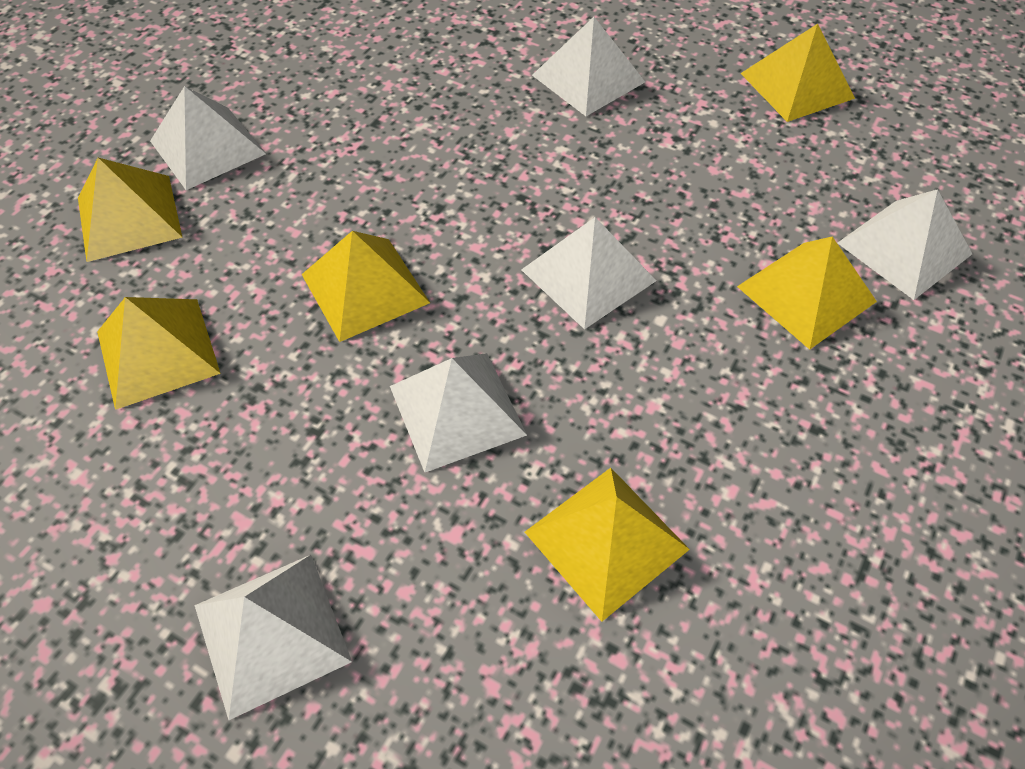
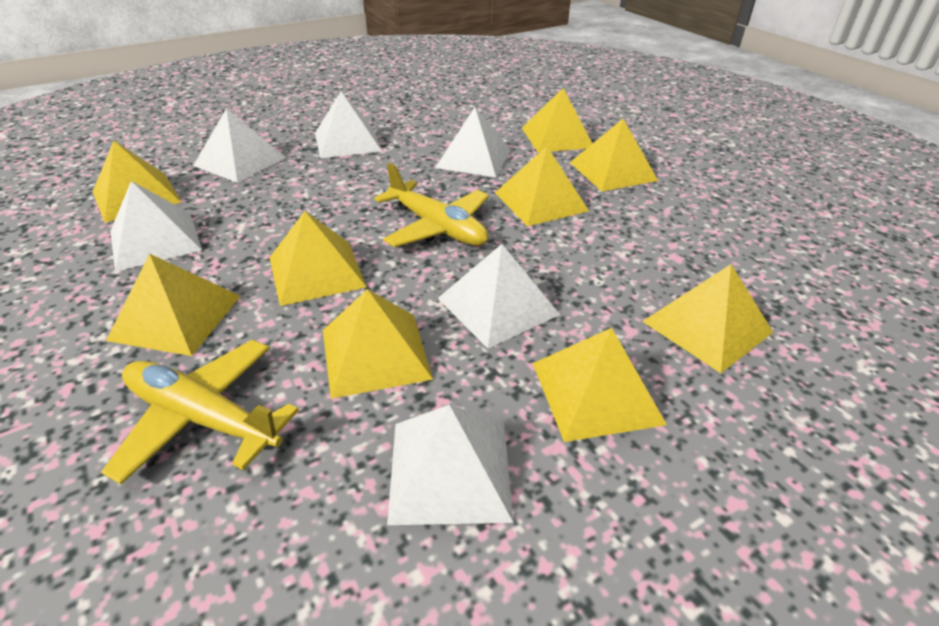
yellow plane: none = 0 -> [101,340,299,484] [374,163,489,247] = 2
yellow pyramid: [78,158,183,262] [97,297,221,410] [302,231,430,342] [525,468,690,622] [737,236,877,350] [740,24,855,122] = 6 -> [93,141,181,223] [106,253,240,356] [270,211,367,306] [323,289,433,399] [495,146,589,226] [522,88,593,153] [533,328,667,442] [570,119,658,191] [642,264,773,373] = 9

